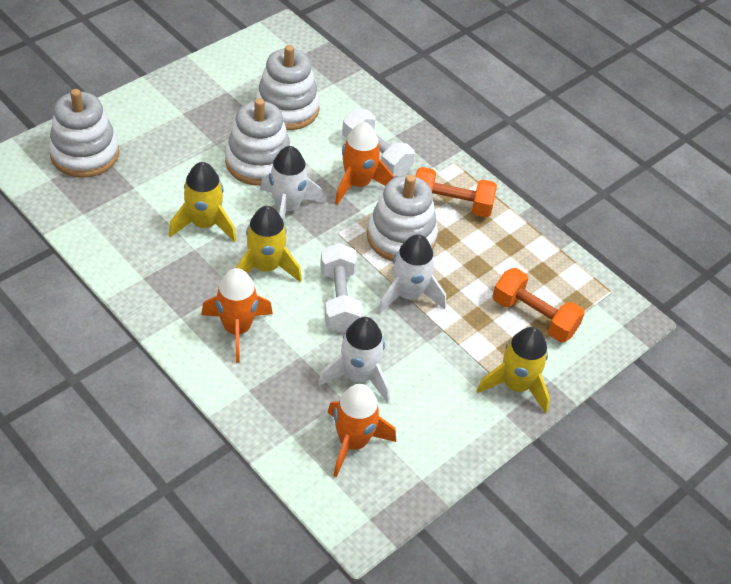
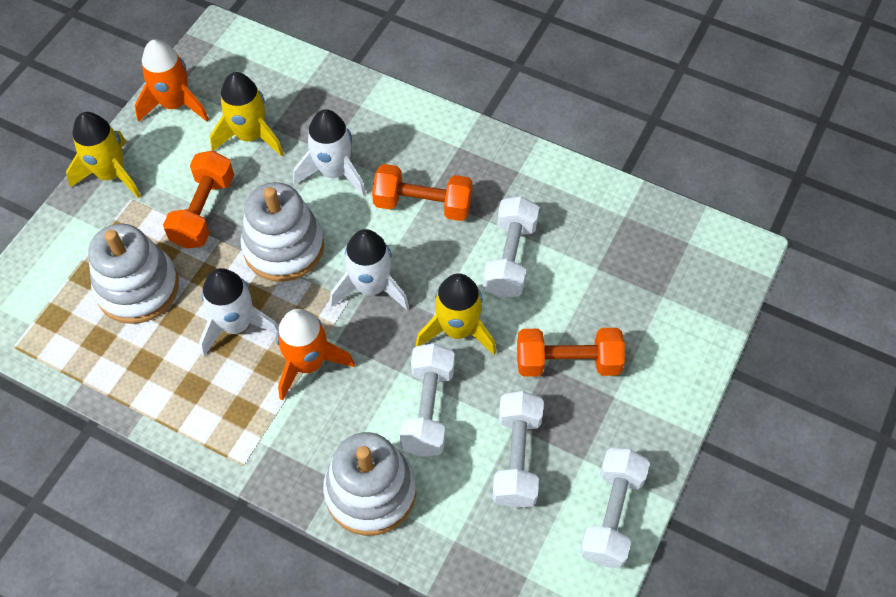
orange dumbbell: [415,167,497,218] [493,268,585,342] = 2 -> [163,151,234,249] [372,164,473,221] [517,328,625,377] = 3
orange rocket: [201,268,273,363] [327,384,396,477] [335,122,394,205] = 3 -> [135,39,209,122] [276,309,355,401] = 2
white dumbbell: [320,243,363,333] [342,109,415,176] = 2 -> [400,343,455,457] [483,196,539,298] [492,391,544,508] [580,448,650,569] = 4
white stacking toy: [49,89,119,178] [225,98,291,186] [255,45,320,130] [367,175,438,262] = 4 -> [88,224,179,324] [241,182,324,282] [323,432,416,536] = 3

